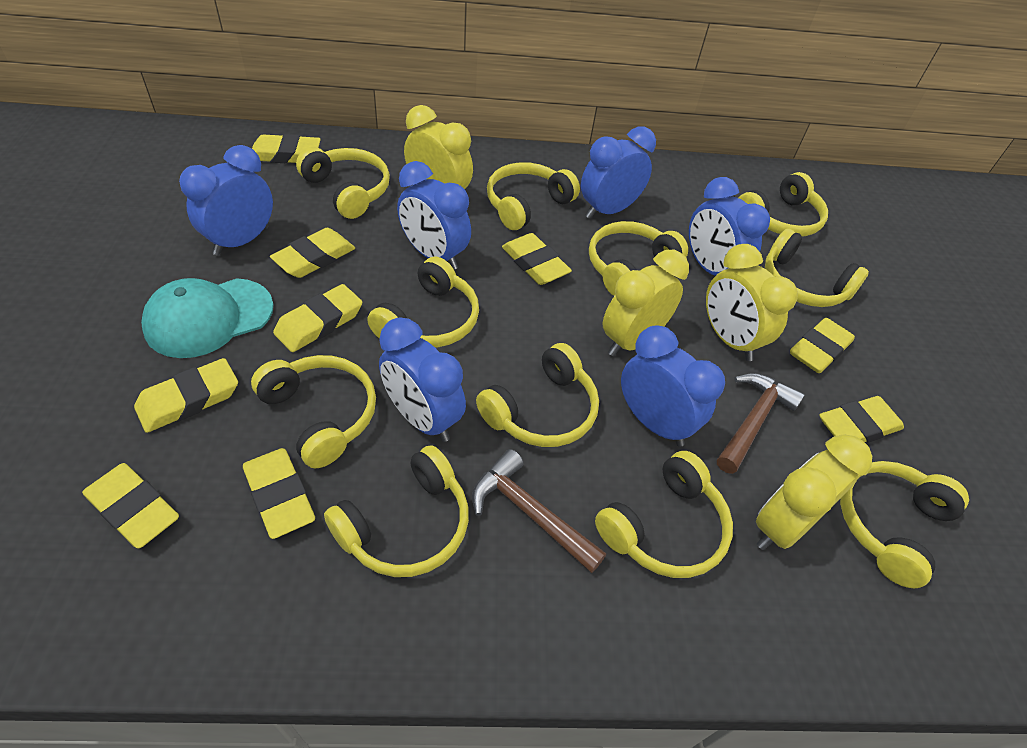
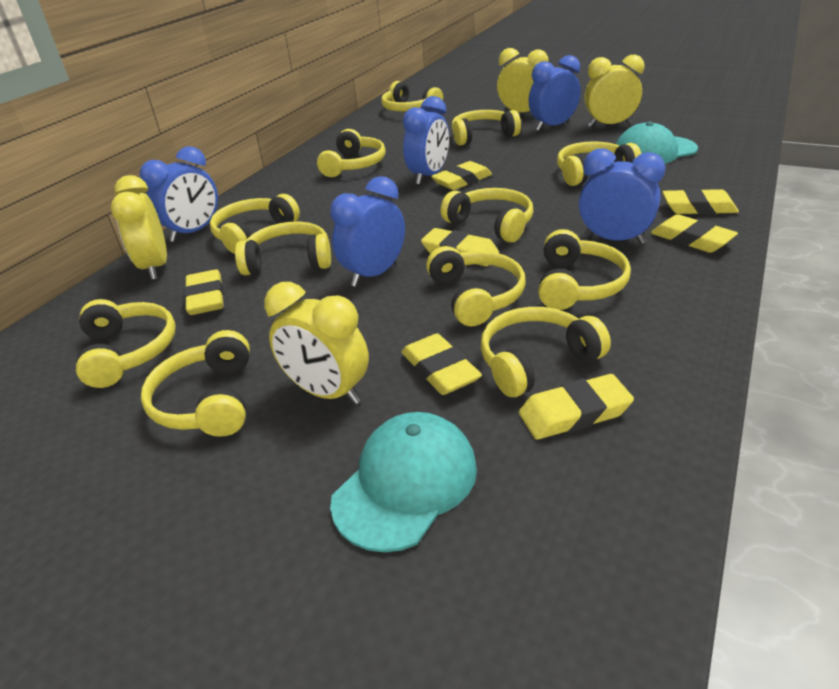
blue clock: [179,145,273,256] [379,318,466,442] [397,161,471,270] [581,126,656,219] [621,325,725,447] [689,177,770,276] = 6 -> [139,146,218,242] [330,176,405,287] [403,96,449,185] [529,55,581,131] [579,148,665,244] = 5
brown hammer: [472,449,606,573] [717,373,805,474] = 2 -> none = 0
turquoise cap: [141,278,274,358] = 1 -> [330,412,477,552] [616,122,698,164] = 2
yellow eraser: [82,463,179,549] [134,358,238,433] [243,448,315,539] [252,134,321,163] [270,228,355,278] [273,284,362,352] [502,233,572,285] [790,318,855,373] [819,396,904,442] = 9 -> [184,269,224,315] [402,333,482,395] [421,228,499,266] [431,161,492,190] [519,374,634,440] [651,214,738,253] [662,188,739,215] = 7
yellow headphones: [251,355,376,468] [296,147,390,219] [324,445,469,577] [367,256,479,348] [476,343,599,447] [487,162,580,230] [589,221,688,296] [595,451,733,578] [739,172,828,237] [765,228,869,307] [840,461,969,588] = 11 -> [76,299,176,388] [141,330,250,437] [210,194,300,254] [235,222,331,275] [317,129,386,177] [381,81,443,111] [426,246,526,326] [441,188,533,243] [452,110,521,146] [481,307,611,397] [538,229,631,310] [557,141,641,186] = 12

